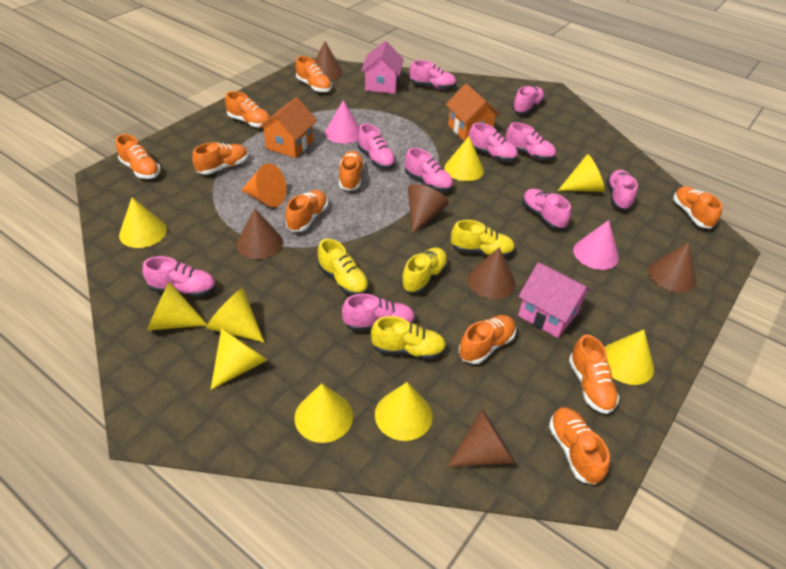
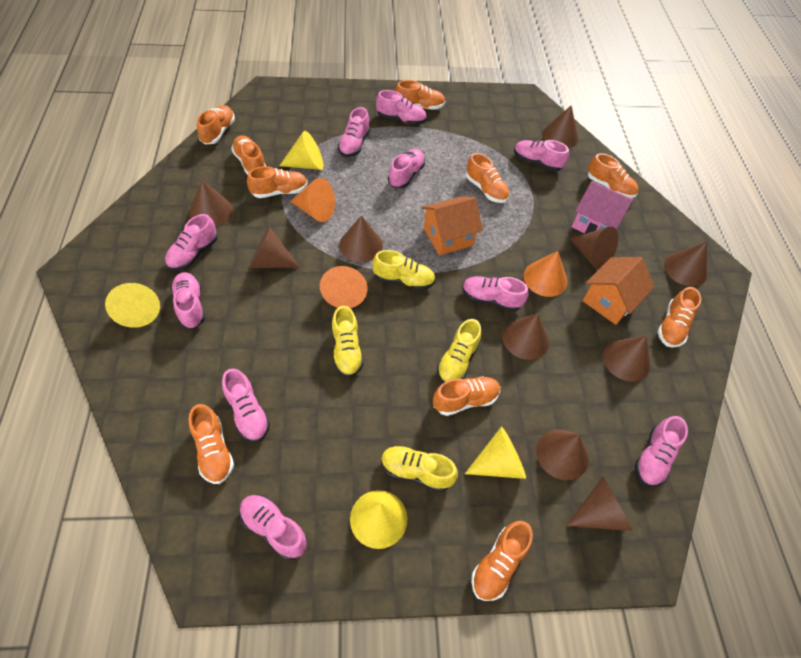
brown cone: [236,208,283,259] [315,41,343,80] [408,184,449,234] [447,409,515,467] [468,247,515,299] [648,242,696,293] = 6 -> [189,180,233,227] [249,227,300,268] [339,215,383,262] [502,313,549,360] [536,429,589,480] [542,105,578,148] [566,476,633,531] [569,227,618,270] [603,336,651,382] [664,242,707,287] = 10
orange cone: [241,163,287,207] = 1 -> [290,178,335,222] [320,266,368,308] [523,251,567,297] = 3
pink cone: [325,100,360,144] [573,220,619,270] = 2 -> none = 0
pink house: [361,41,404,94] [518,262,592,338] = 2 -> [572,181,633,234] = 1
yellow cone: [119,197,167,248] [146,282,207,331] [206,288,265,343] [211,328,267,390] [294,383,353,443] [375,382,433,441] [444,136,484,181] [558,154,605,192] [605,330,654,385] = 9 -> [105,283,160,328] [279,131,323,170] [350,490,408,549] [465,427,526,479] = 4

